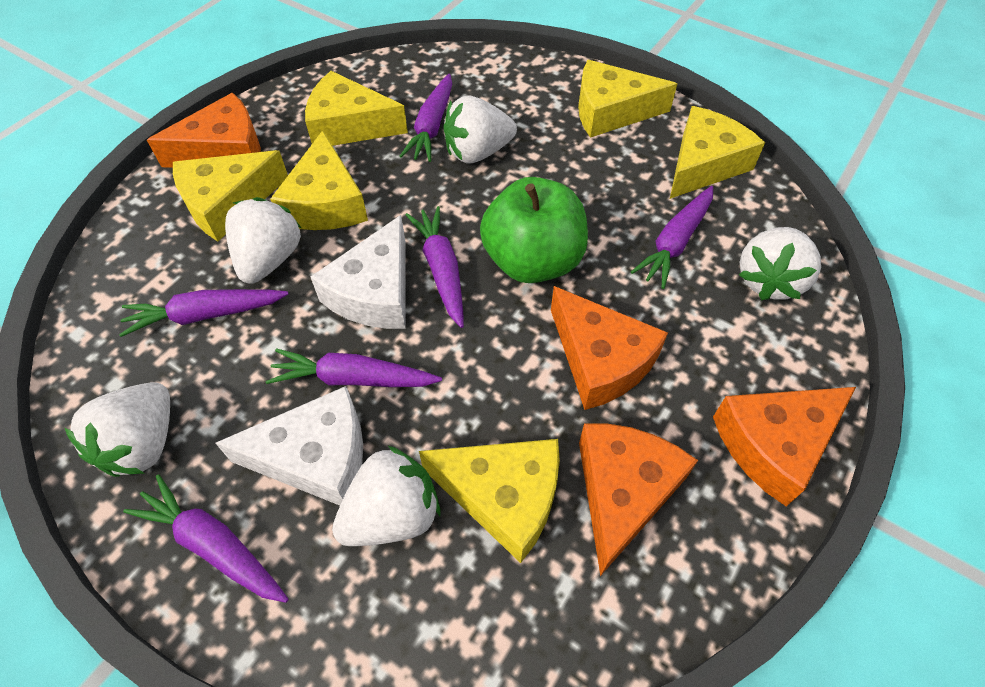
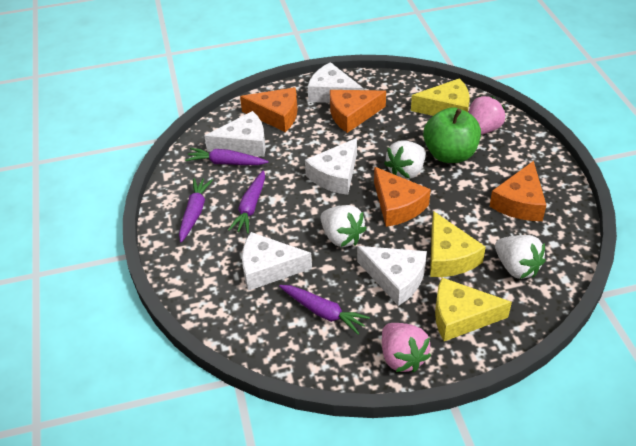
pink strawberry: none = 0 -> [382,323,431,372] [468,96,506,135] = 2
purple carrot: [119,289,288,337] [123,475,289,603] [266,348,442,387] [399,74,452,162] [406,206,464,328] [631,186,713,289] = 6 -> [179,178,213,243] [185,148,269,165] [228,170,265,234] [279,285,370,335] = 4
white cheese: [216,386,363,506] [311,215,406,329] = 2 -> [204,111,265,157] [242,232,312,291] [305,138,357,195] [308,62,364,103] [357,246,427,306] = 5
white strawberry: [64,382,170,477] [225,197,301,284] [332,446,441,546] [444,95,517,164] [739,227,821,300] = 5 -> [320,205,367,247] [384,141,426,180] [495,235,545,279] = 3
yellow cheese: [173,150,288,242] [270,130,368,230] [305,71,408,146] [419,439,560,563] [578,60,677,138] [670,106,765,199] = 6 -> [411,78,469,116] [430,211,486,277] [435,278,512,341] = 3

